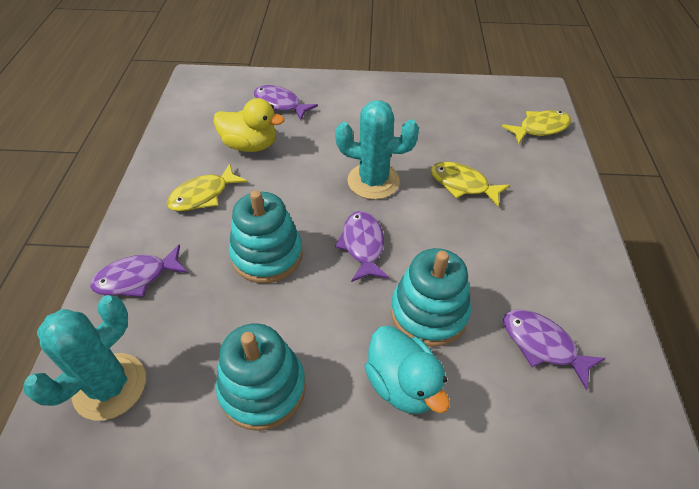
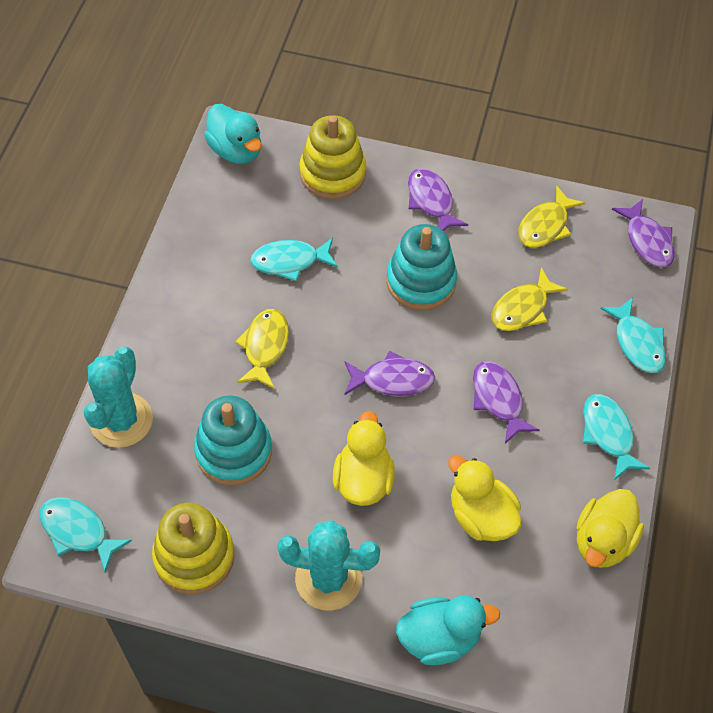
turquoise duck: [365,326,450,414] = 1 -> [204,104,261,164] [396,596,500,665] = 2
turquoise fish: none = 0 -> [39,497,132,572] [250,238,338,282] [583,394,650,480] [600,297,666,373] = 4
turquoise stacking toy: [216,323,306,431] [229,190,303,283] [391,248,471,347] = 3 -> [194,395,272,485] [386,224,457,310] = 2
yellow duck: [213,98,284,152] = 1 -> [333,411,395,506] [448,456,522,541] [577,489,644,568] = 3
yellow stacking toy: none = 0 -> [152,503,235,595] [300,115,366,199] = 2

